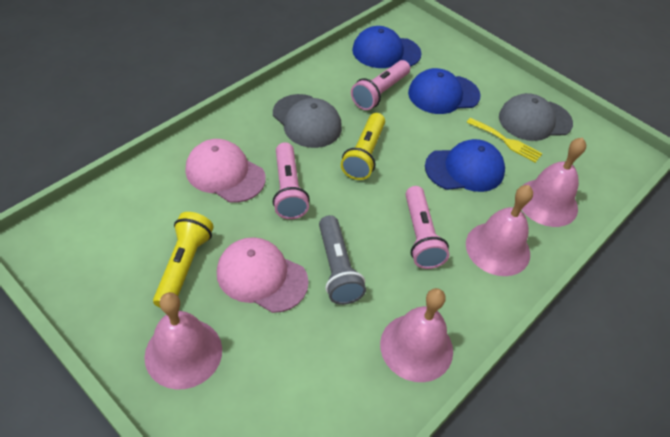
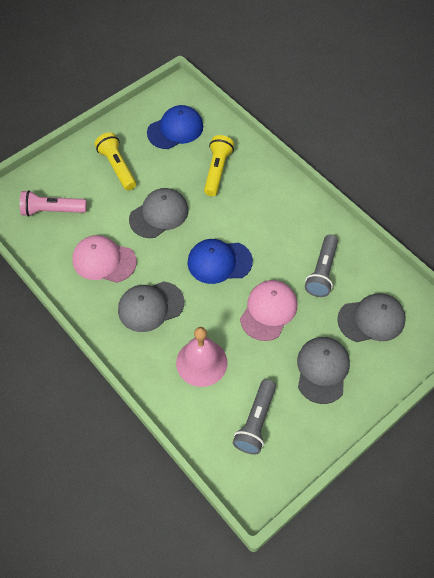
blue cap: [352,26,421,68] [408,68,481,114] [425,139,505,192] = 3 -> [147,105,203,149] [187,239,253,284] = 2
grey cap: [273,94,342,148] [499,93,573,141] = 2 -> [118,281,184,332] [129,188,188,238] [297,337,350,404] [337,293,406,342] = 4
grey flashlight: [319,215,366,305] = 1 -> [233,379,276,455] [305,234,338,297] = 2
pink bell: [144,292,222,389] [380,288,453,382] [466,185,533,276] [522,138,586,227] = 4 -> [176,327,228,387] = 1
pink flashlight: [273,142,310,219] [351,60,410,110] [405,186,450,269] = 3 -> [20,190,87,217] = 1
yellow fork: [466,117,542,163] = 1 -> none = 0

